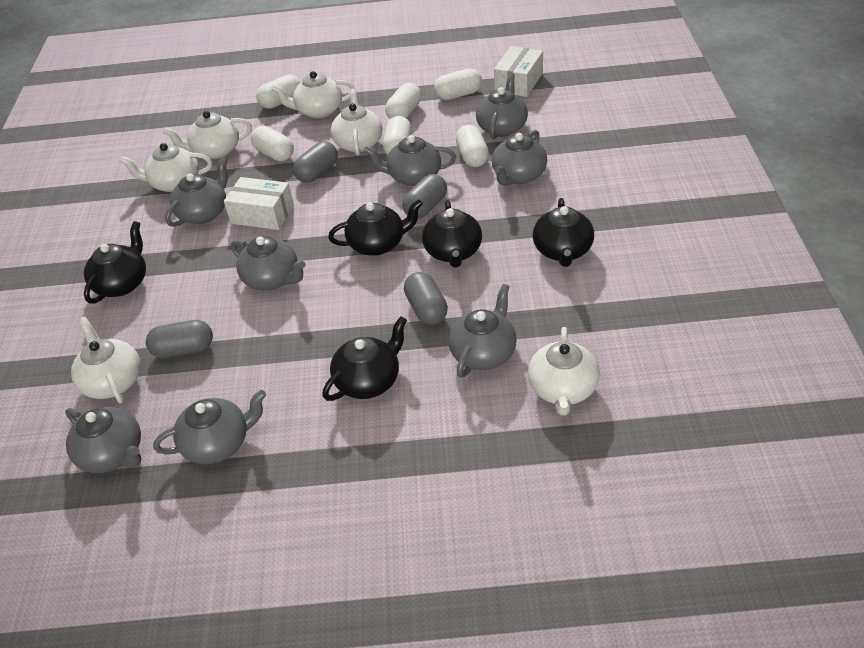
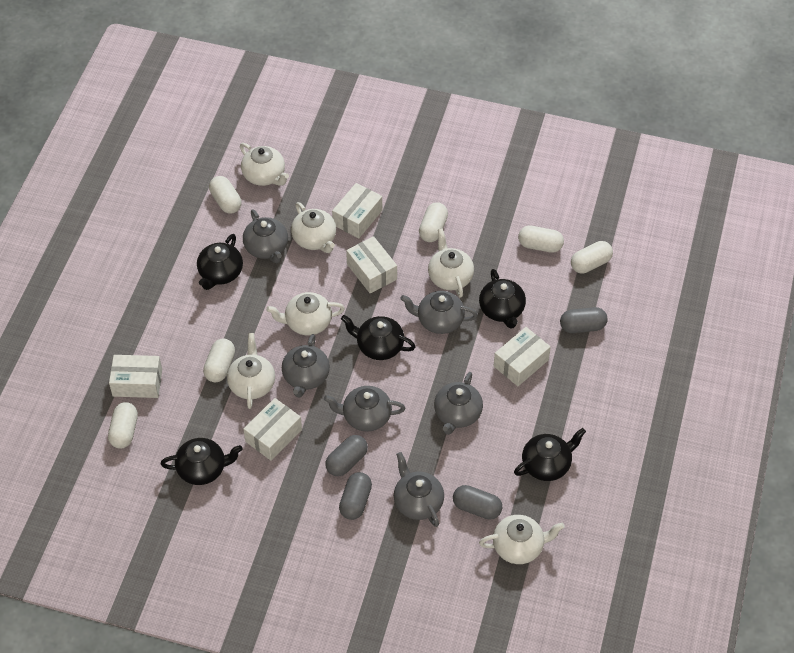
grey teapot: [65,407,141,473] [153,390,266,464] [165,157,228,227] [231,236,306,290] [364,135,456,186] [448,284,517,378] [476,73,528,139] [492,130,547,186] = 8 -> [243,209,288,263] [282,334,330,398] [324,386,405,432] [394,452,444,527] [400,291,478,334] [434,372,483,435] = 6
white box: [224,177,294,230] [494,46,543,97] = 2 -> [109,355,162,398] [243,398,302,461] [332,183,382,238] [346,236,397,294] [494,327,551,386] = 5

